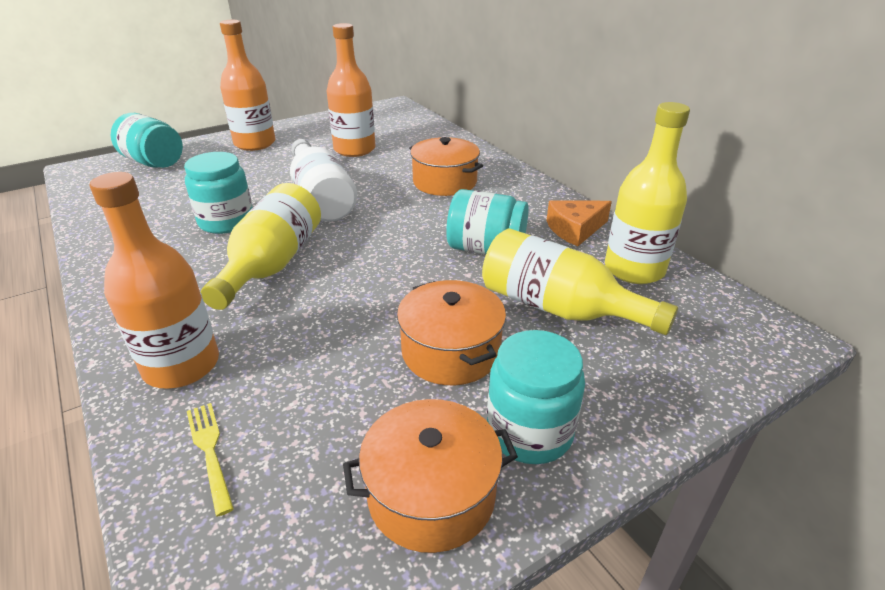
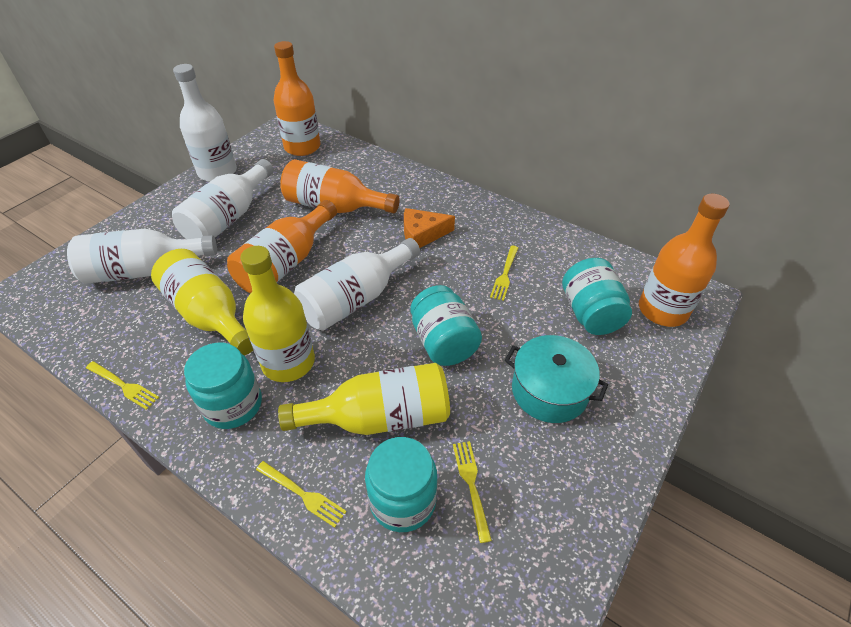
orange bottle: [90,172,219,389] [220,20,276,151] [327,23,376,157] = 3 -> [227,200,337,293] [273,41,320,156] [280,159,400,213] [639,194,730,327] = 4
orange pot: [343,399,518,553] [397,280,506,385] [409,137,483,196] = 3 -> none = 0
turquoise pot: none = 0 -> [505,335,608,423] = 1
white bottle: [290,139,357,222] = 1 -> [67,229,217,284] [172,159,274,239] [173,64,237,182] [294,238,420,331] = 4
yellow fork: [187,403,234,517] = 1 -> [86,361,159,410] [256,461,347,528] [453,441,492,543] [490,246,518,301] = 4

